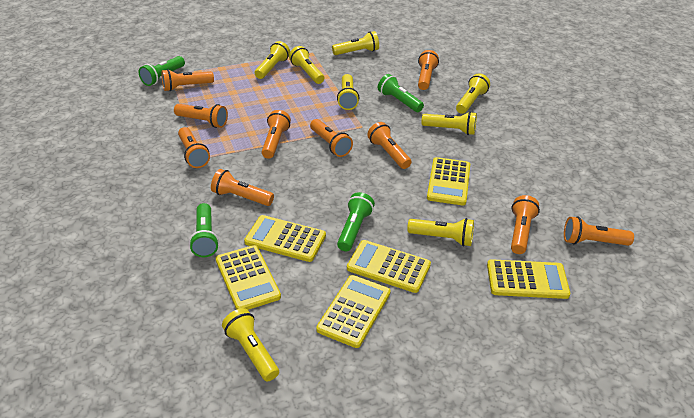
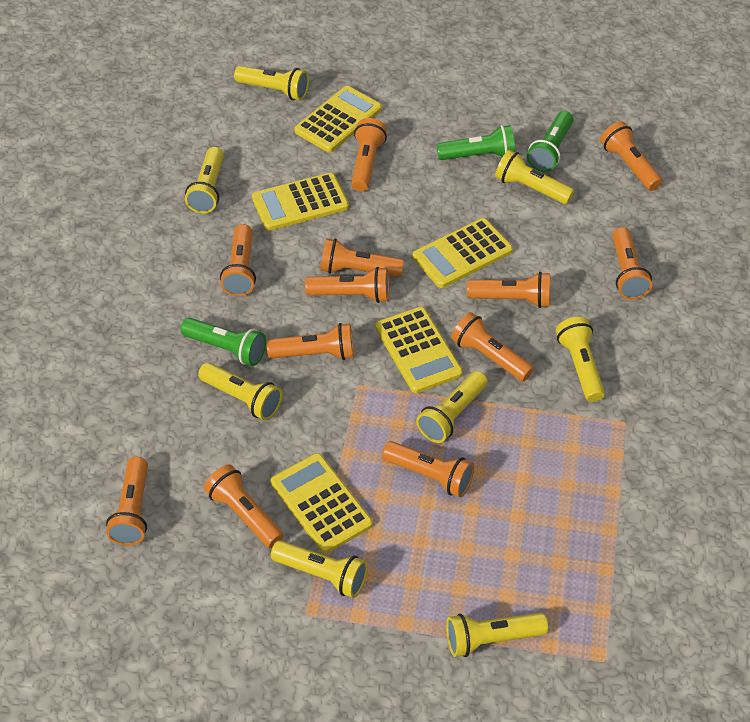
green flashlight: [139,56,185,86] [189,203,219,257] [337,192,375,251] [378,74,424,112] = 4 -> [181,318,266,366] [437,125,515,160] [527,111,573,172] = 3
orange flashlight: [161,69,214,91] [174,104,228,128] [178,127,210,168] [211,169,274,206] [261,110,291,159] [310,119,353,157] [367,122,411,169] [418,50,439,90] [511,195,540,254] [564,217,634,246] = 10 -> [106,457,148,546] [204,464,284,548] [220,224,256,296] [267,323,354,360] [305,267,389,303] [321,238,404,277] [351,118,387,191] [382,441,474,497] [451,312,534,381] [467,272,550,308] [600,121,662,191] [612,227,652,300] = 12
yellow calculator: [216,245,281,310] [244,215,326,262] [316,275,391,348] [347,240,431,293] [427,157,470,206] [487,259,570,299] = 6 -> [252,173,349,231] [271,453,373,553] [294,86,382,152] [375,307,463,393] [413,218,513,288] = 5

